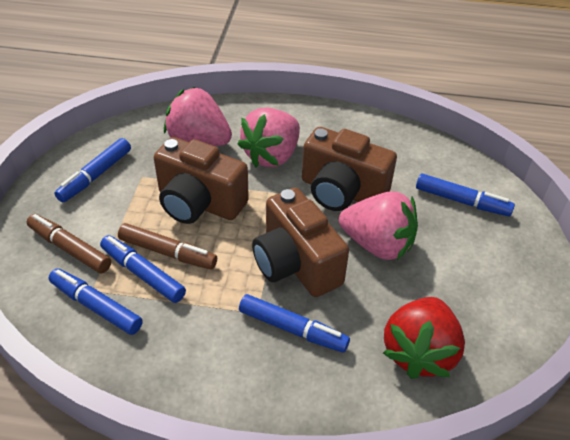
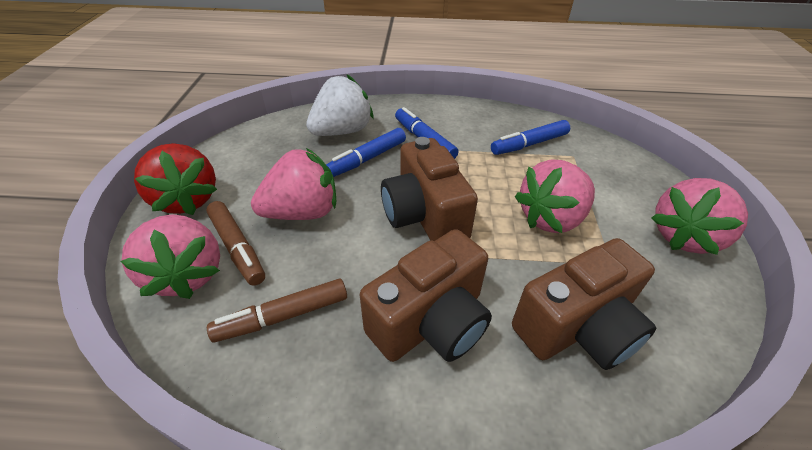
blue marker: [49,268,143,335] [54,138,131,202] [100,235,186,303] [239,294,350,352] [416,173,515,216] = 5 -> [326,128,406,177] [395,107,458,159] [491,120,570,155] = 3
pink strawberry: [164,87,232,146] [238,108,300,168] [339,191,418,260] = 3 -> [120,214,220,299] [251,148,336,220] [515,159,595,233] [651,178,748,255] = 4
white strawberry: none = 0 -> [306,75,374,136] = 1

